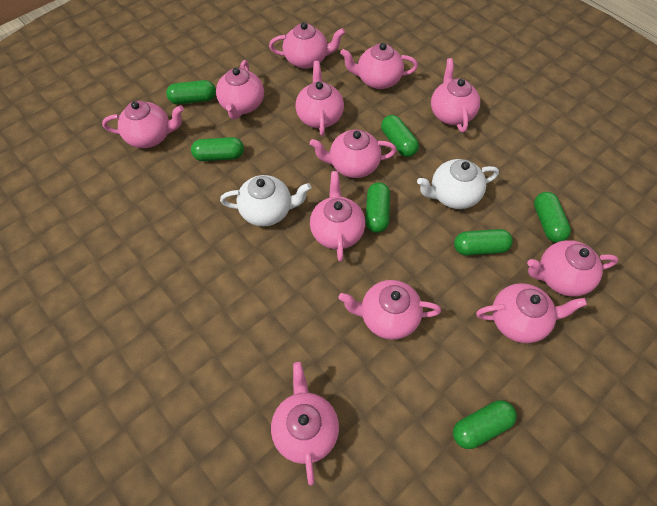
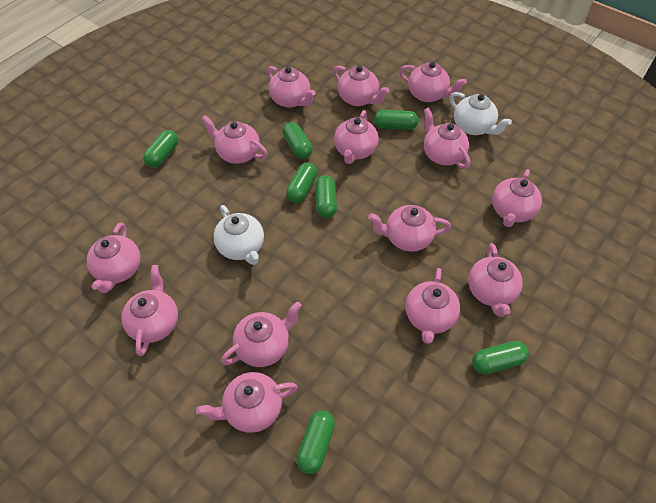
pink teapot: [102,101,184,148] [216,60,264,119] [269,22,345,69] [271,362,339,486] [295,61,344,136] [310,129,397,178] [310,171,365,262] [339,280,441,340] [340,43,418,89] [431,58,480,133] [476,283,587,343] [527,240,619,297] = 12 -> [87,222,141,293] [121,265,178,356] [196,372,297,433] [201,115,268,164] [221,302,302,367] [267,66,316,108] [333,65,389,106] [334,110,379,164] [368,205,451,252] [399,61,467,102] [405,268,460,344] [424,107,470,169] [468,243,523,317] [492,169,542,227] = 14

